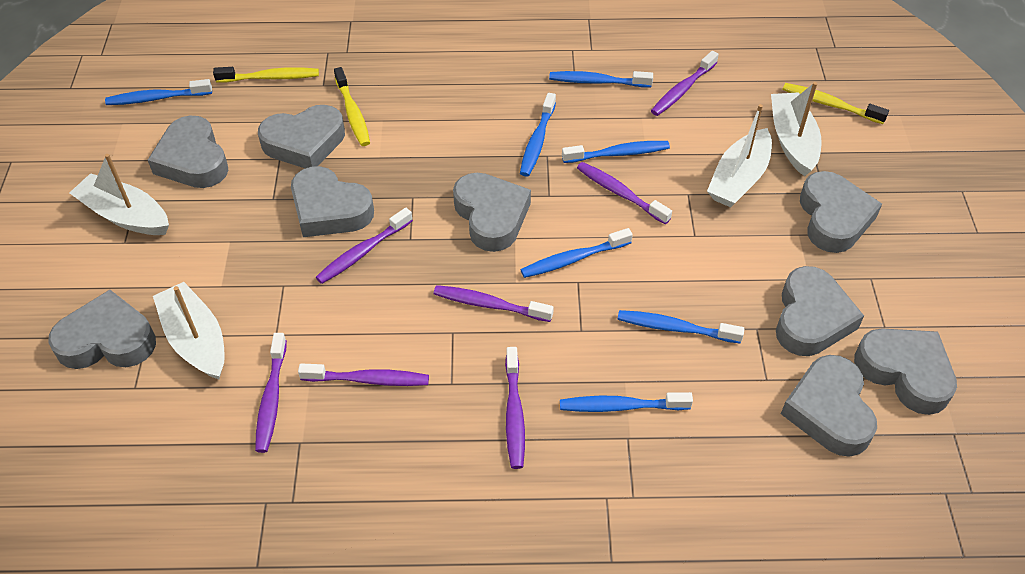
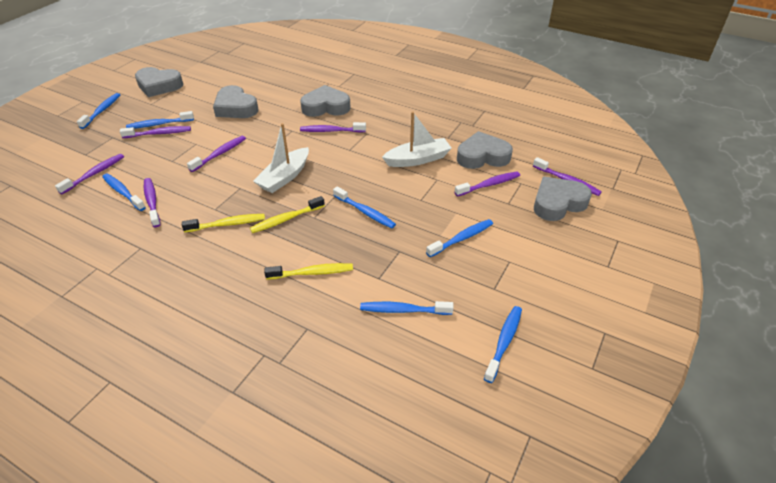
grey heart: [48,290,156,369] [148,116,228,188] [258,105,345,169] [291,166,374,237] [453,173,531,252] [776,266,864,356] [781,355,877,457] [800,171,882,253] [854,328,957,415] = 9 -> [135,67,183,97] [213,85,258,118] [300,85,351,117] [457,131,513,169] [534,177,592,221] = 5
white boat: [69,154,169,235] [153,282,225,380] [707,104,772,207] [771,82,821,176] = 4 -> [253,123,309,193] [382,111,452,167] = 2

